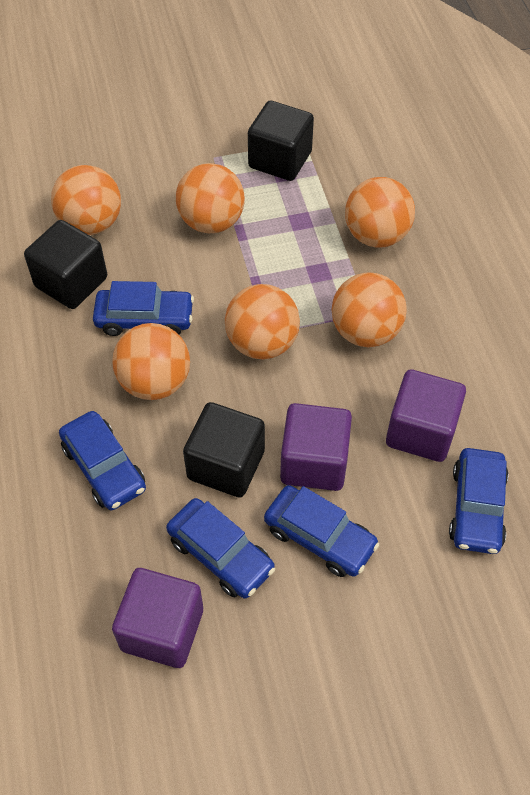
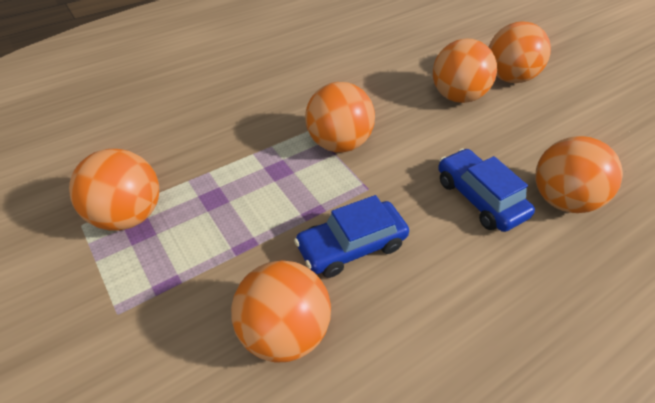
black cube: [24,220,107,309] [183,402,265,498] [248,101,314,181] = 3 -> none = 0
blue car: [59,411,146,510] [93,281,194,336] [166,498,275,599] [264,485,379,577] [449,448,508,554] = 5 -> [294,195,409,278] [438,148,535,232] = 2
purple cube: [112,568,203,668] [280,403,352,491] [386,370,466,462] = 3 -> none = 0

